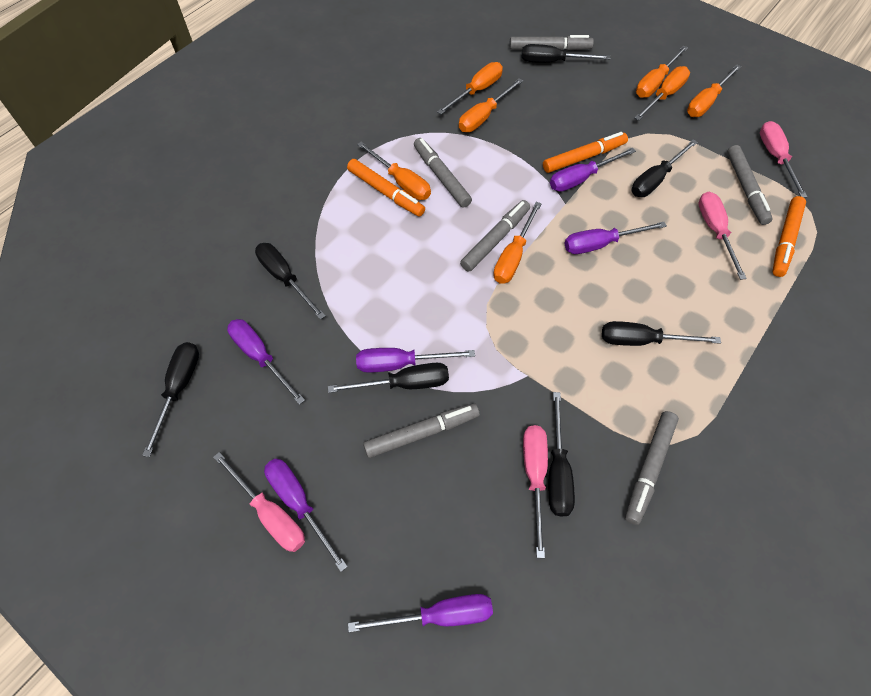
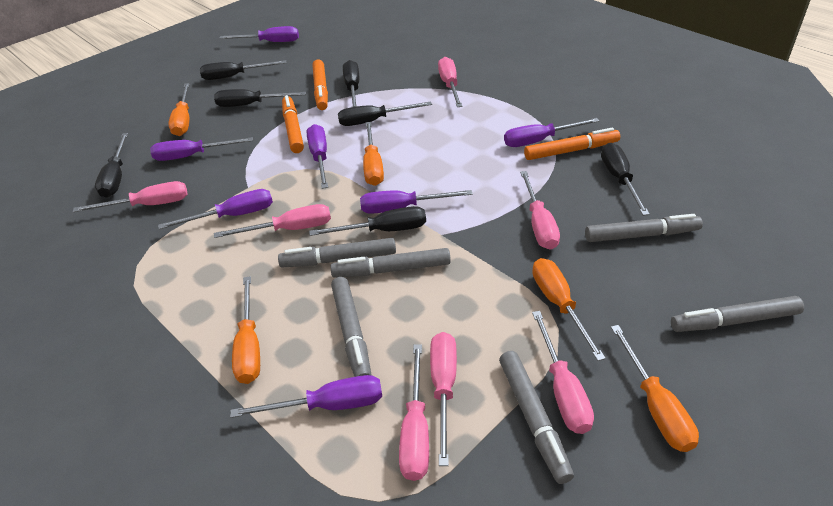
orange screwdriver: [357,142,431,200] [437,62,503,114] [459,78,523,132] [493,202,542,284] [634,66,690,120] [636,45,688,98] [687,64,741,117] = 7 -> [168,83,190,136] [232,276,260,384] [363,122,384,186] [532,258,606,361] [611,325,699,452] = 5
pink screwdriver: [213,452,305,552] [523,425,548,558] [698,192,747,280] [760,121,807,198] = 4 -> [73,181,188,212] [214,204,331,238] [399,344,429,481] [430,332,457,466] [438,57,462,107] [520,171,560,250] [532,311,594,434] = 7
purple screwdriver: [227,319,305,405] [264,458,348,572] [348,594,493,632] [356,348,475,373] [550,148,636,192] [564,222,667,254] = 6 -> [150,137,253,161] [158,189,273,229] [219,26,299,42] [230,375,382,418] [307,124,328,189] [360,190,473,214] [504,118,599,147] = 7

